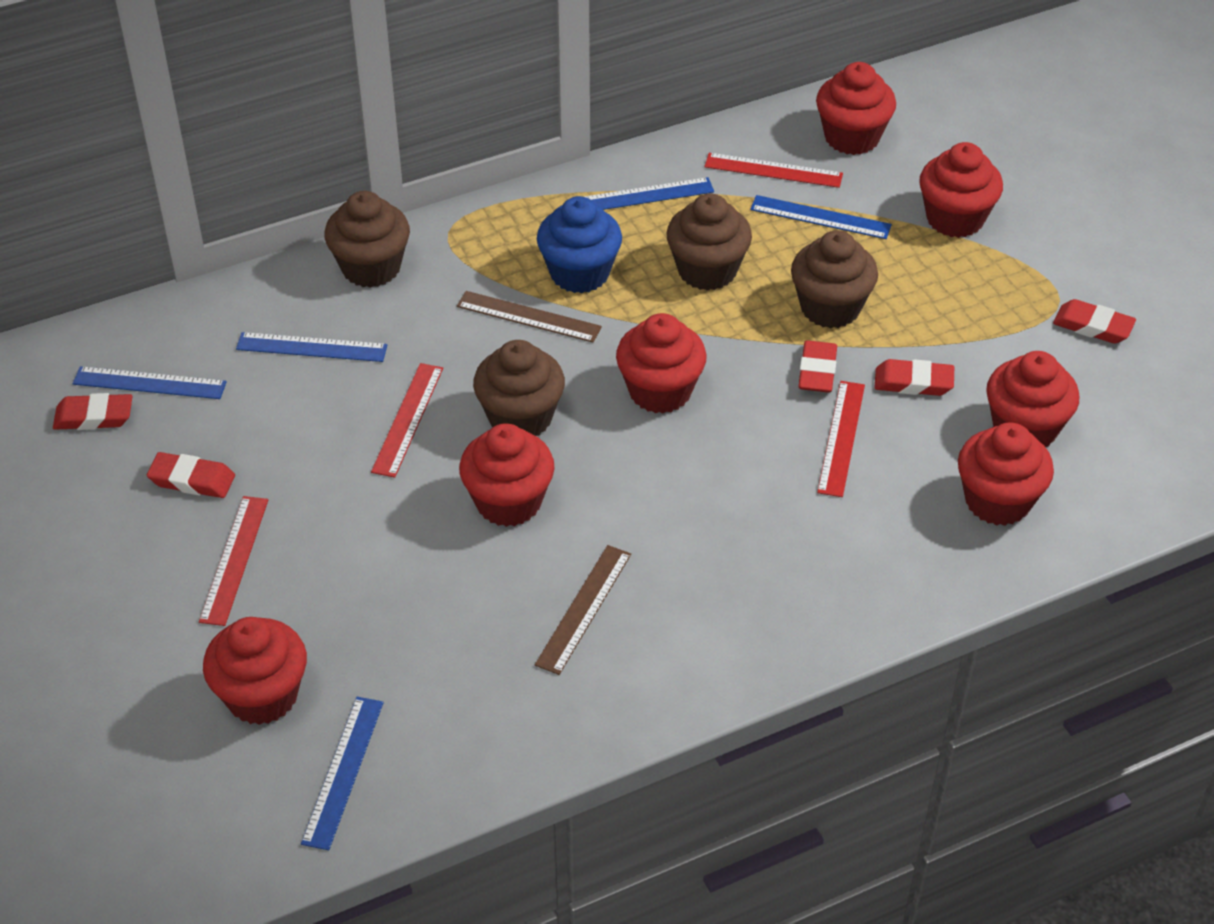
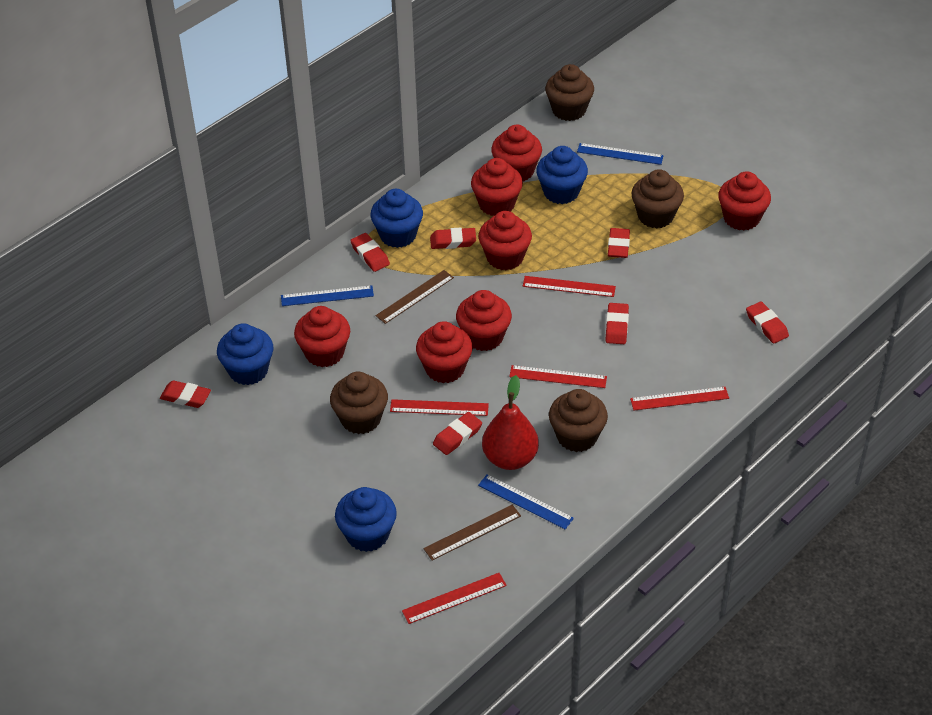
blue cupcake: [537,196,622,293] = 1 -> [217,323,273,385] [335,487,397,552] [370,189,423,248] [536,146,588,204] = 4
blue ruler: [73,366,227,399] [236,332,387,362] [301,697,384,850] [584,177,714,210] [750,195,892,239] = 5 -> [281,285,374,306] [478,474,574,530] [577,143,664,165] = 3
red eraser: [53,393,133,430] [147,452,235,498] [798,340,837,393] [875,359,954,396] [1053,299,1136,344] = 5 -> [160,381,211,408] [350,233,390,272] [430,227,476,249] [433,412,482,455] [605,303,629,344] [608,228,630,258] [746,301,789,344] = 7
red pear: none = 0 -> [482,375,539,470] = 1
red ruler: [199,496,268,626] [371,363,443,478] [704,153,843,188] [817,381,865,497] = 4 -> [390,399,489,416] [402,573,507,624] [509,365,607,388] [523,276,616,297] [630,387,729,410] = 5

